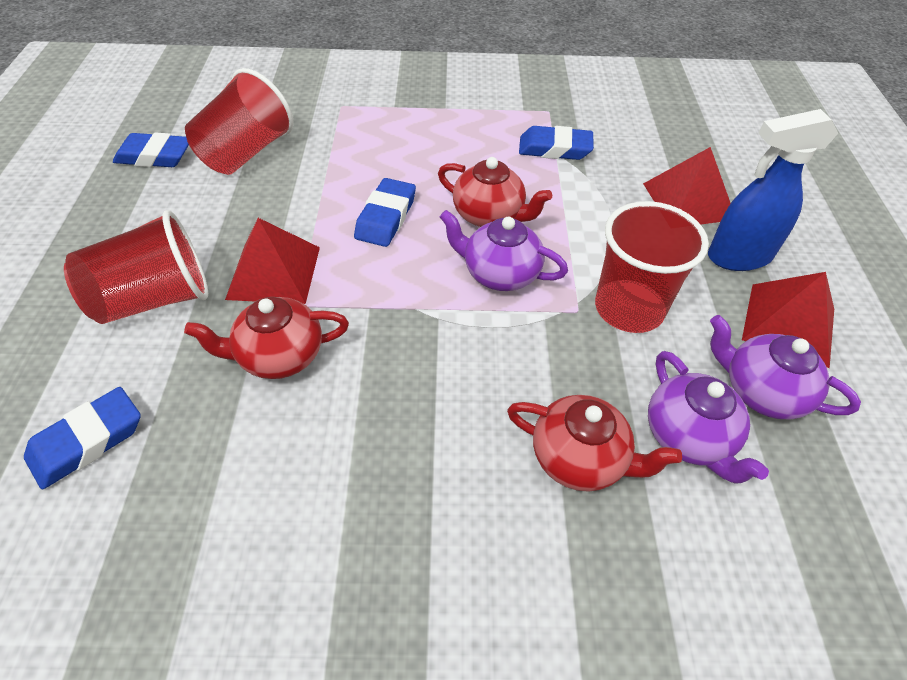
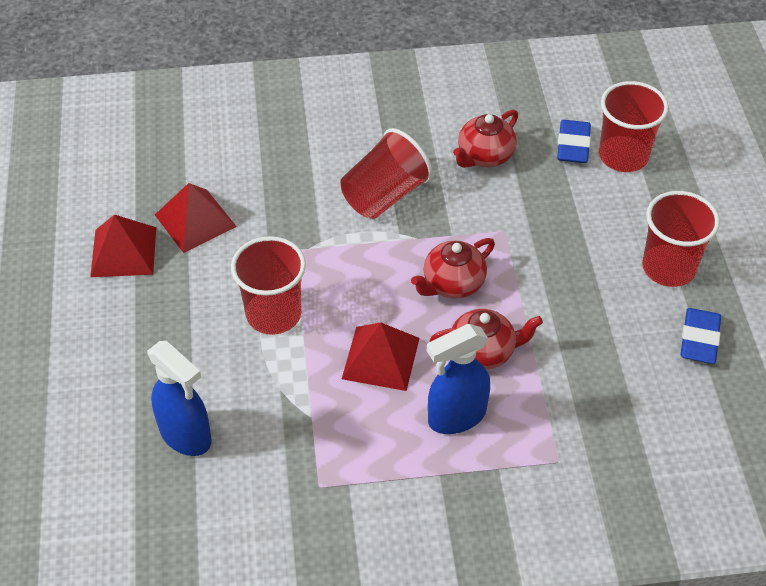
blue eraser: [24,387,141,489] [113,132,189,167] [354,178,416,247] [519,126,594,160] = 4 -> [557,120,591,163] [681,308,721,364] = 2
blue spray bottle: [708,109,838,271] = 1 -> [148,341,212,456] [427,324,490,434] = 2
purple teapot: [440,210,568,291] [648,351,769,484] [710,315,861,420] = 3 -> none = 0
red cup: [64,210,208,324] [185,68,294,175] [595,201,709,333] = 3 -> [231,236,306,335] [340,128,433,219] [599,81,669,172] [642,191,720,287] = 4

